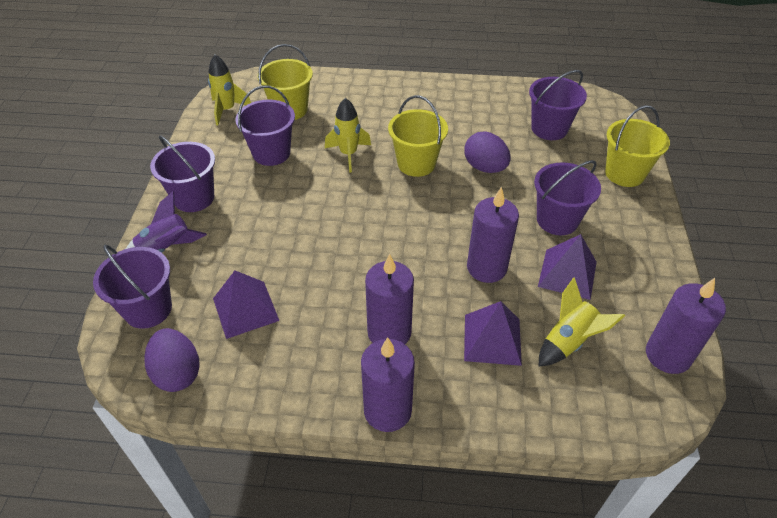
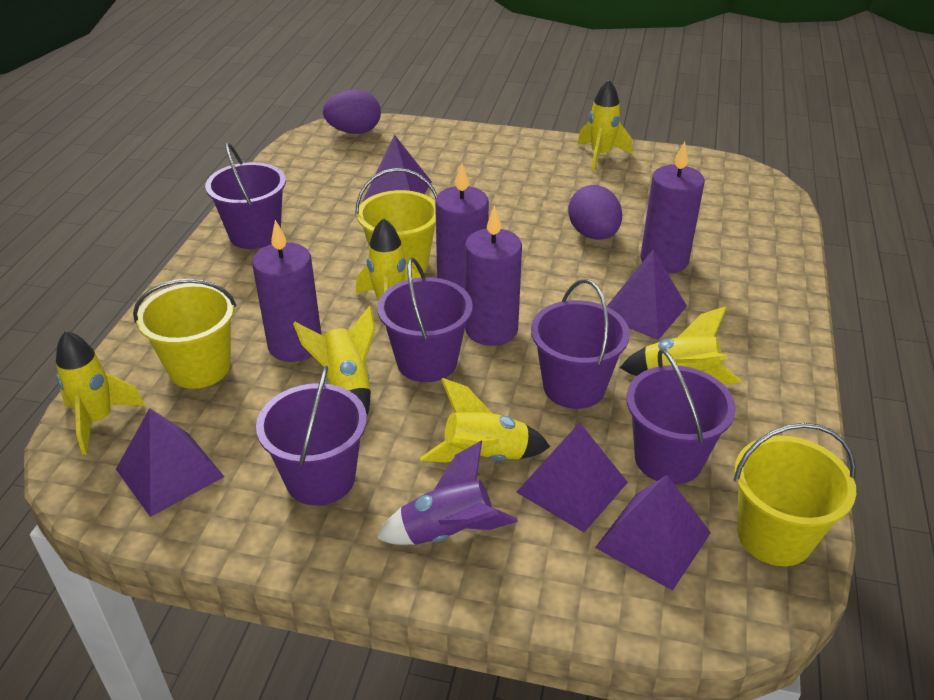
purple pyramid: [213,270,280,339] [464,301,522,366] [538,234,597,300] = 3 -> [116,408,225,517] [362,134,432,202] [516,422,628,532] [595,475,711,591] [607,250,687,340] = 5
yellow rocket: [208,55,251,125] [325,98,371,172] [538,277,625,367] = 3 -> [56,330,145,455] [293,306,375,415] [356,218,421,329] [420,378,550,463] [577,80,632,171] [620,306,742,384] = 6

